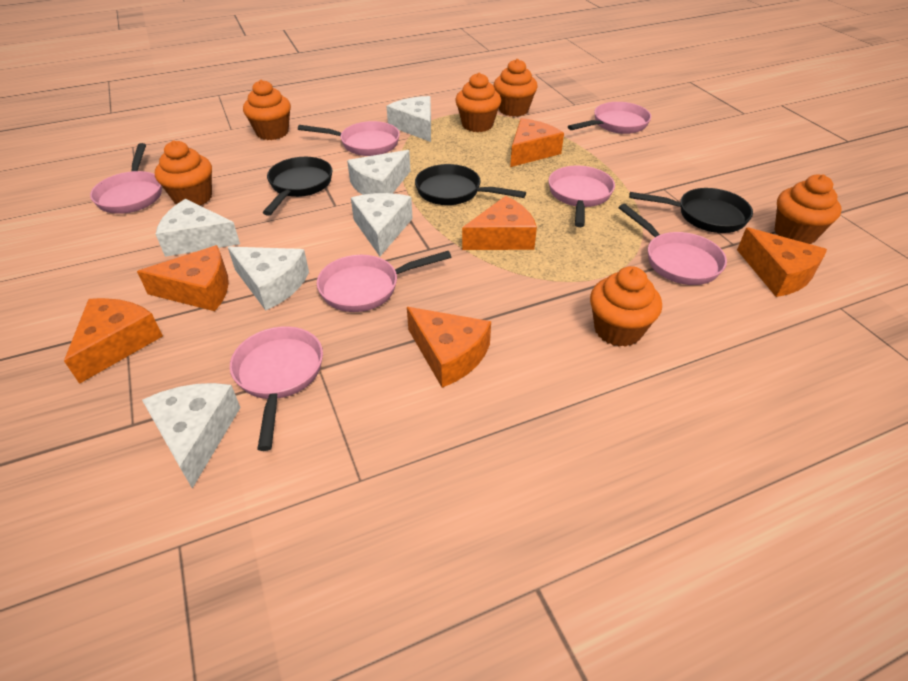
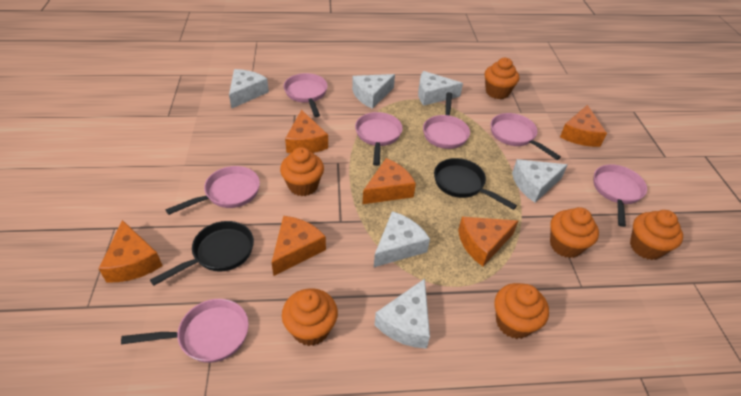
black pan: [263,157,333,216] [415,164,526,205] [629,188,753,233] = 3 -> [150,221,254,286] [434,158,517,210] = 2

